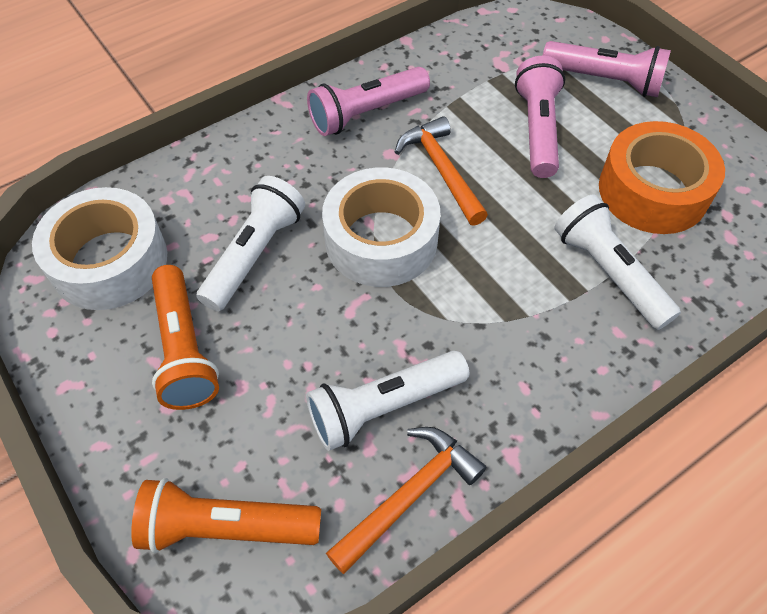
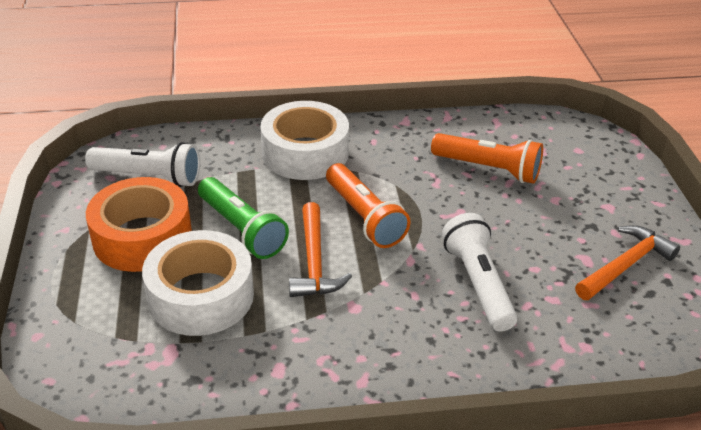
green flashlight: none = 0 -> [198,177,289,259] = 1
pink flashlight: [307,67,430,136] [515,56,565,178] [543,41,671,97] = 3 -> none = 0
white flashlight: [196,176,305,311] [306,351,469,451] [554,194,681,330] = 3 -> [85,142,200,187] [442,213,517,332] = 2

